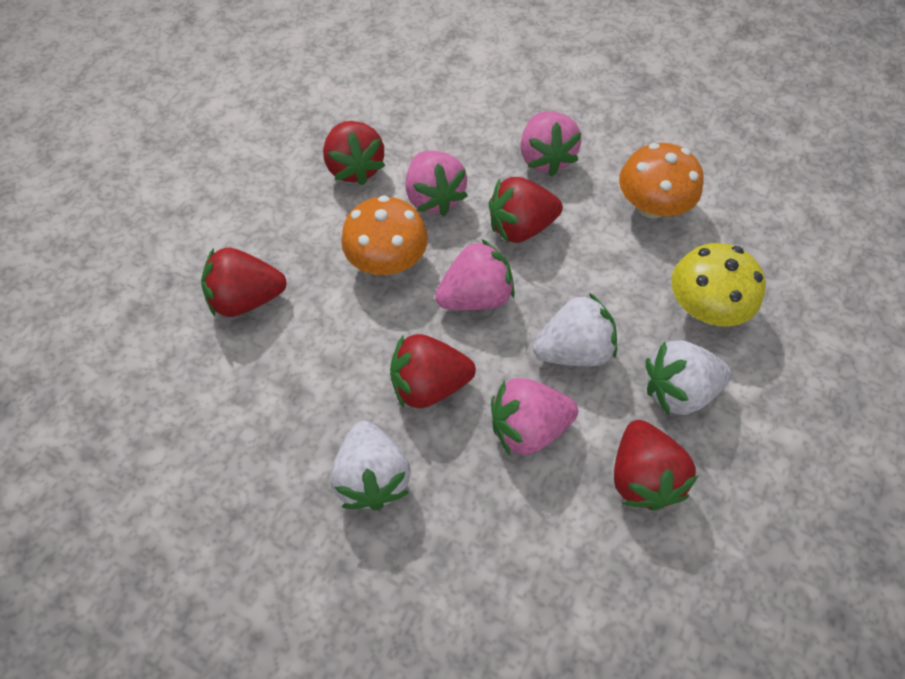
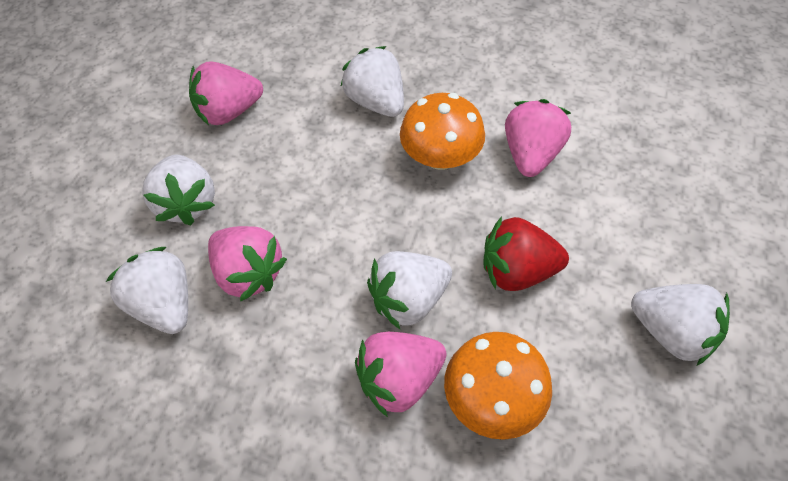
red strawberry: [201,248,287,317] [323,121,385,185] [390,334,476,408] [489,177,563,243] [614,420,698,511] = 5 -> [484,216,569,291] = 1
white strawberry: [330,421,411,510] [533,293,617,366] [646,340,732,416] = 3 -> [106,247,188,334] [142,154,215,225] [341,46,404,117] [367,251,452,330] [631,284,730,366] = 5
yellow mushroom: [671,243,766,326] = 1 -> none = 0

